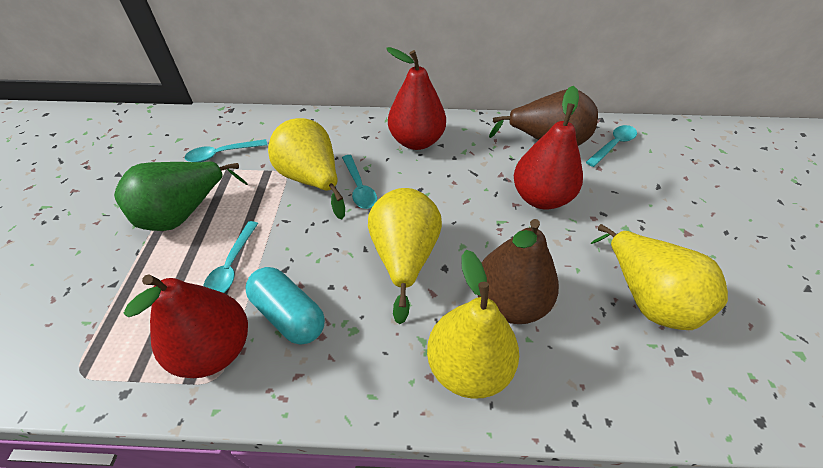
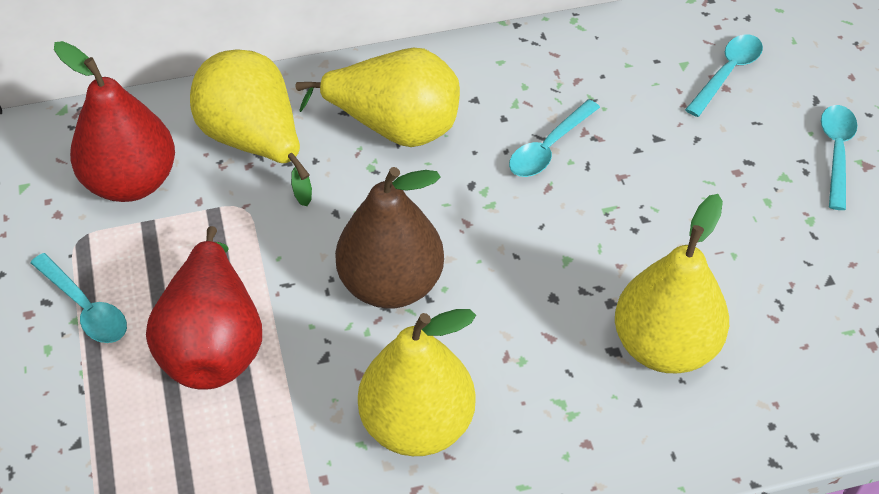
brown pear: [478,219,559,324] [489,89,598,146] = 2 -> [335,167,444,309] = 1
green pear: [114,162,248,231] = 1 -> none = 0
red pear: [124,274,248,378] [386,47,446,150] [514,86,583,209] = 3 -> [54,41,175,202] [146,226,262,390] = 2
turquoise capsule: [245,267,325,344] = 1 -> none = 0

